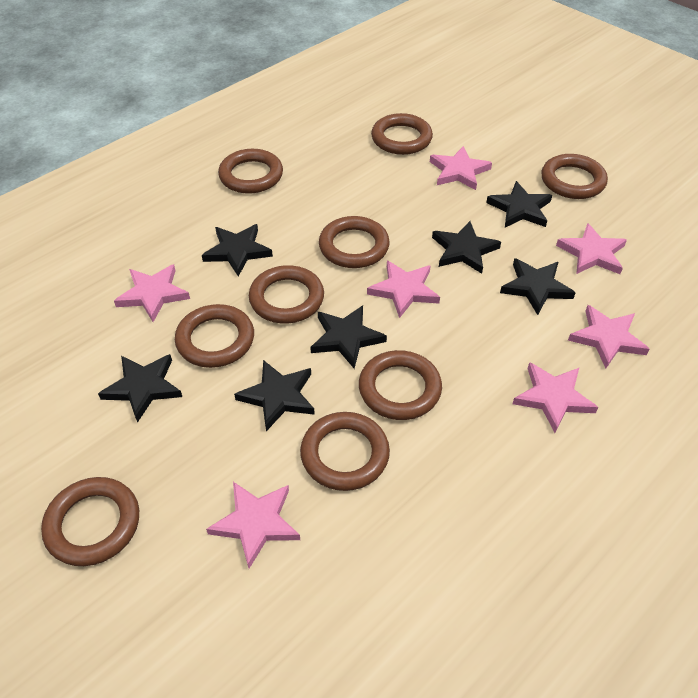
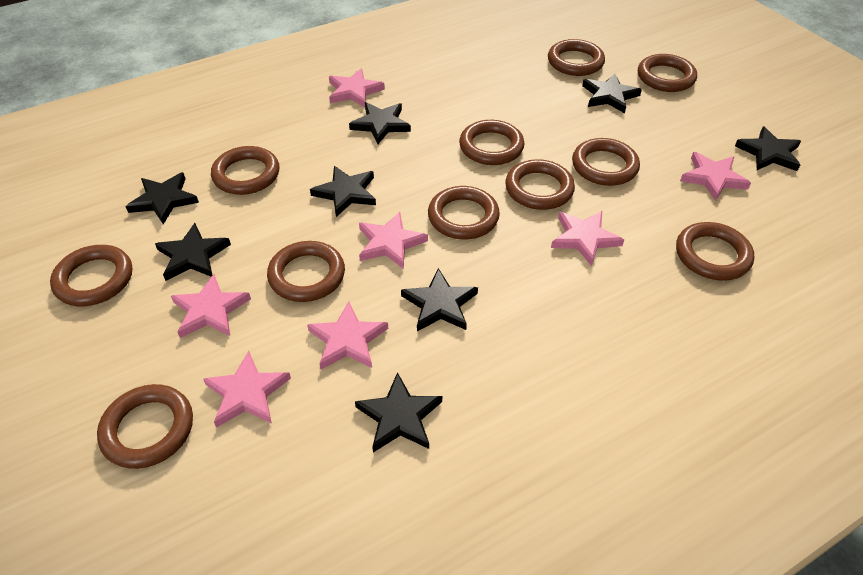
black star: [98,354,182,423] [202,224,273,276] [234,360,315,431] [310,305,387,369] [432,221,501,274] [486,181,552,227] [500,258,575,315] = 7 -> [125,172,199,225] [155,223,231,281] [310,166,376,217] [349,102,411,144] [355,372,442,452] [401,268,478,331] [582,74,642,113] [735,126,801,171] = 8
brown ring: [41,477,139,566] [175,304,254,368] [218,149,283,194] [249,265,324,324] [300,412,390,491] [319,216,390,268] [359,350,442,420] [371,113,433,155] [541,154,608,199] = 9 -> [50,245,132,306] [97,384,193,469] [211,146,279,195] [267,241,345,302] [428,186,500,239] [459,120,525,165] [505,159,575,210] [548,39,605,76] [572,138,640,186] [638,54,697,92] [676,222,754,281] = 11

